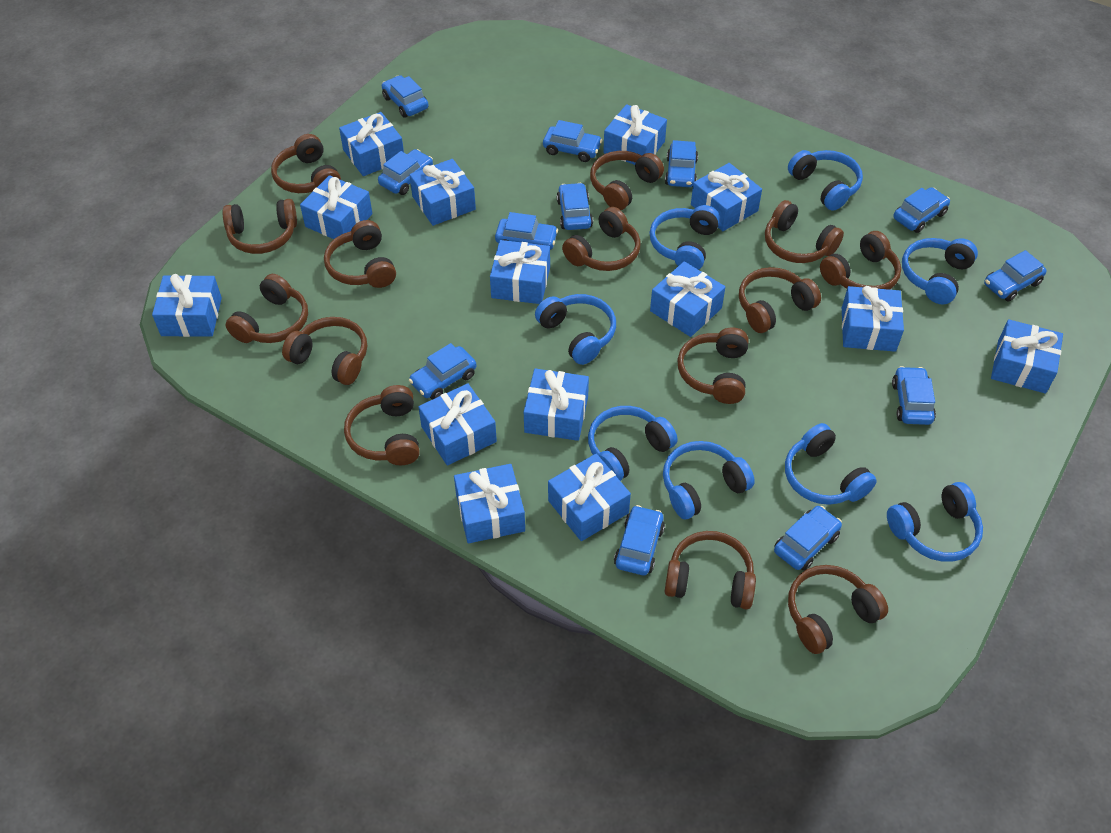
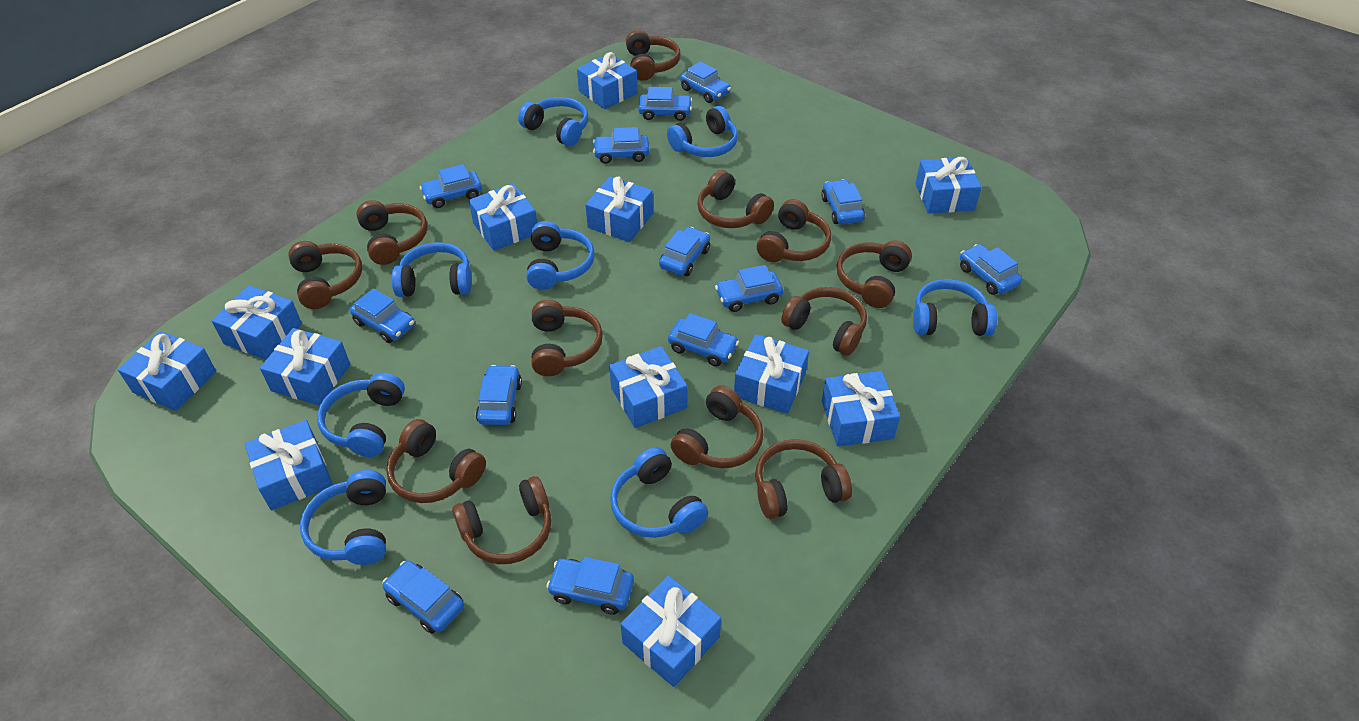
blue car: [378,149,433,195] [382,75,429,117] [409,343,476,400] [495,212,558,250] [543,120,602,162] [557,183,593,230] [614,505,665,575] [665,140,698,187] [774,506,842,571] [892,366,936,425] [893,187,950,233] [984,250,1047,302] = 12 -> [350,288,415,343] [382,561,464,634] [420,164,482,208] [476,365,522,425] [546,557,634,615] [593,127,649,164] [638,87,692,121] [659,227,710,276] [668,313,739,367] [680,61,731,103] [715,265,783,312] [821,179,865,224] [960,244,1022,295] = 13
blue gift: [152,274,222,337] [300,175,373,244] [339,112,404,176] [410,159,476,226] [418,383,497,466] [454,464,525,543] [490,240,550,304] [524,369,589,441] [548,454,631,541] [603,104,667,165] [650,261,725,337] [691,163,762,231] [842,286,904,352] [991,319,1063,393] = 14 -> [118,331,216,411] [212,285,302,360] [245,420,333,511] [260,328,350,405] [469,183,537,251] [577,52,638,109] [585,176,653,242] [609,346,687,428] [621,575,721,687] [734,334,809,414] [822,371,900,447] [915,157,981,214] = 12
brown headphones: [223,199,297,254] [226,274,308,343] [271,134,341,193] [282,317,367,385] [324,220,396,288] [344,385,420,465] [562,207,641,271] [590,151,664,210] [665,531,756,610] [677,327,749,404] [739,267,821,333] [765,200,844,263] [788,565,888,654] [820,231,901,290] = 14 -> [288,241,362,309] [356,200,428,265] [386,419,486,503] [452,476,551,564] [531,300,603,376] [626,30,680,81] [671,385,764,468] [697,170,774,228] [755,439,852,519] [757,199,831,262] [781,287,867,356] [837,241,912,308] = 12

